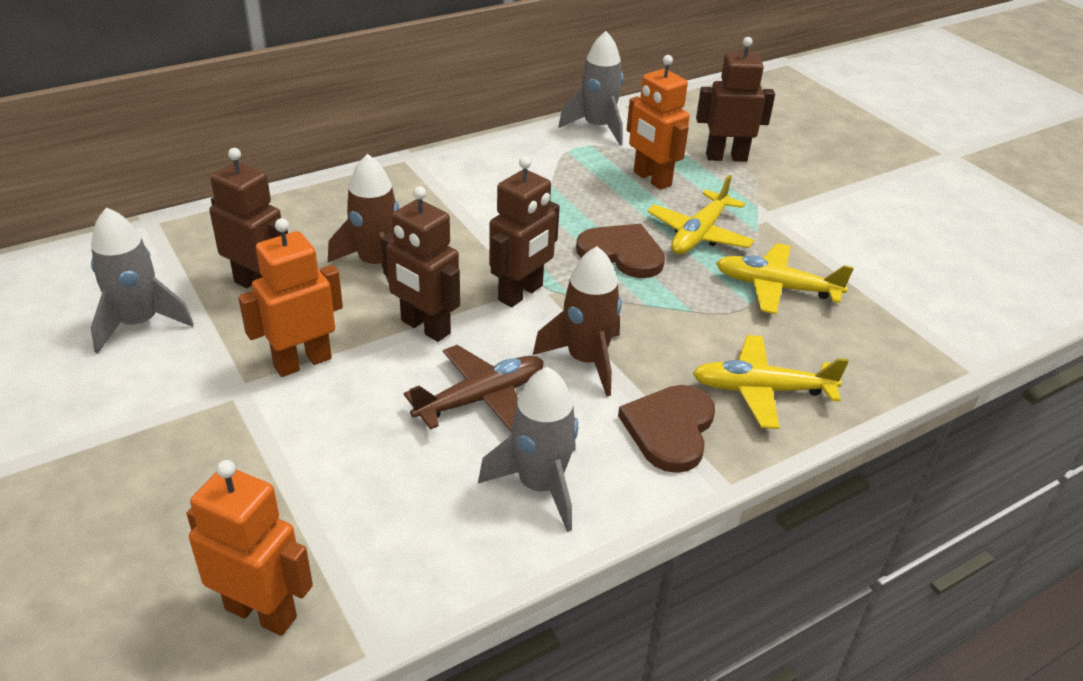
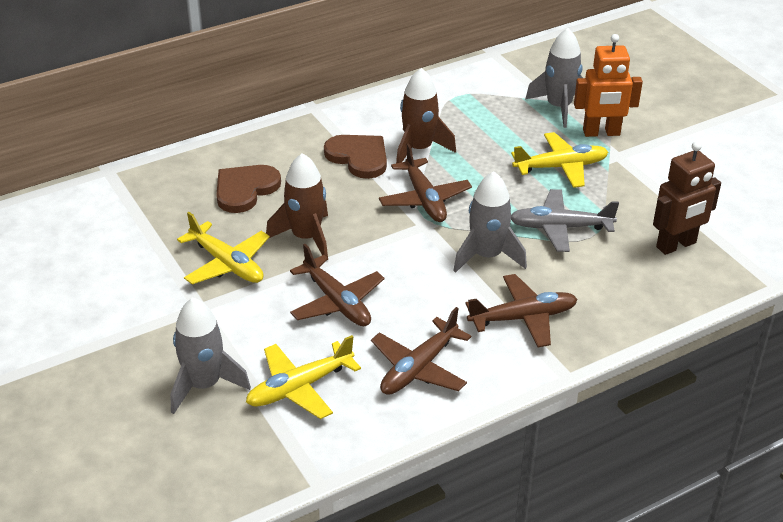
brown plane: [404,345,544,432] = 1 -> [290,244,385,326] [371,307,471,395] [379,143,472,222] [465,274,578,347] = 4
brown robot: [209,148,288,288] [381,186,460,342] [489,156,560,307] [696,37,775,162] = 4 -> [653,141,721,255] = 1
grey plane: none = 0 -> [511,189,619,252] = 1
orange robot: [187,460,313,636] [238,218,343,377] [626,55,690,190] = 3 -> [574,34,643,137] = 1

